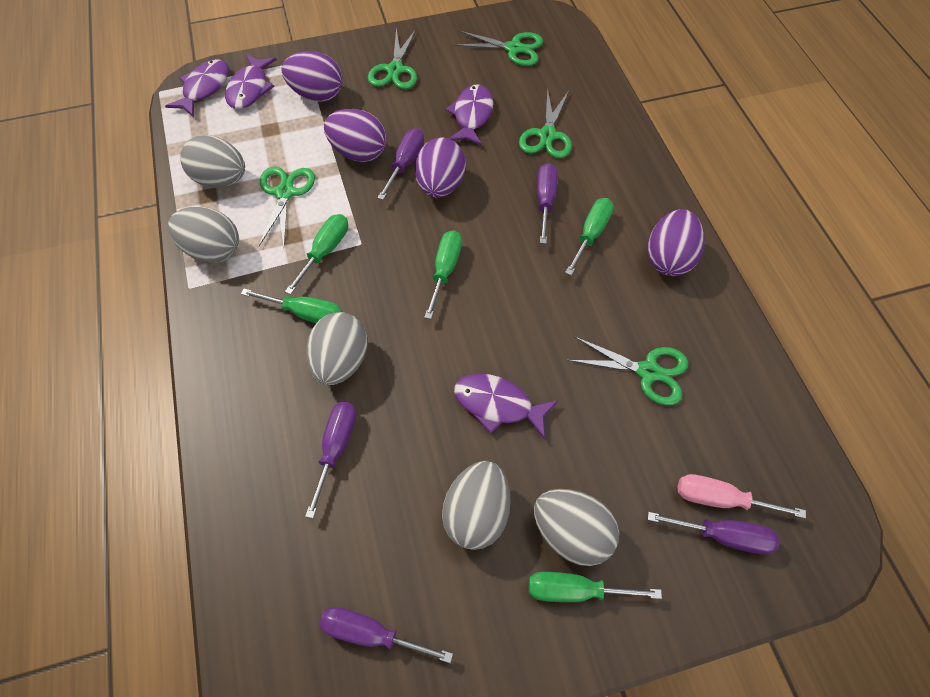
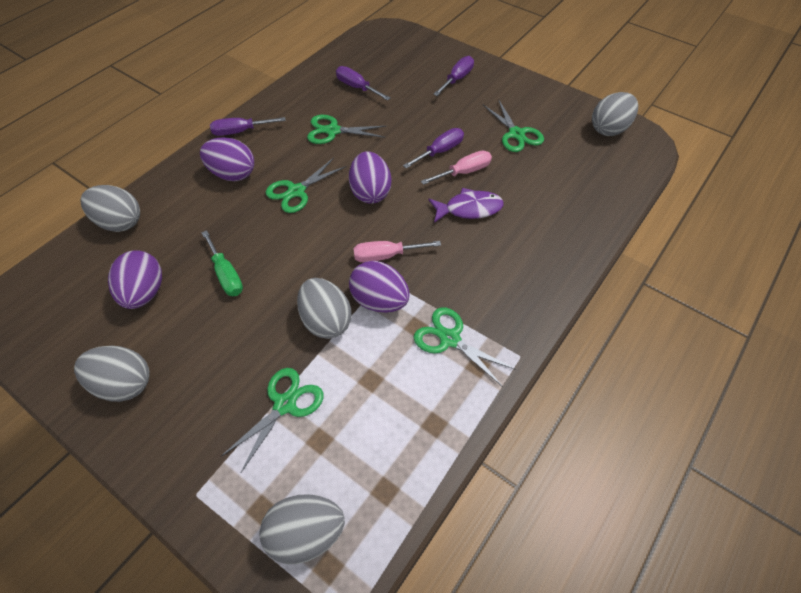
green screwdriver: [241,289,342,323] [285,214,348,295] [424,230,462,319] [529,572,662,602] [565,198,614,275] = 5 -> [202,230,243,296] = 1
pink screwdriver: [678,474,806,518] = 1 -> [353,241,441,263] [421,151,492,185] = 2
purple fish: [165,59,229,117] [225,54,277,109] [446,85,493,146] [454,374,558,440] = 4 -> [428,188,504,223] = 1
purple screwdriver: [305,402,356,519] [319,607,453,663] [377,128,424,200] [537,163,558,244] [648,512,780,555] = 5 -> [210,117,286,136] [336,66,390,101] [403,128,464,169] [433,56,474,96] = 4

